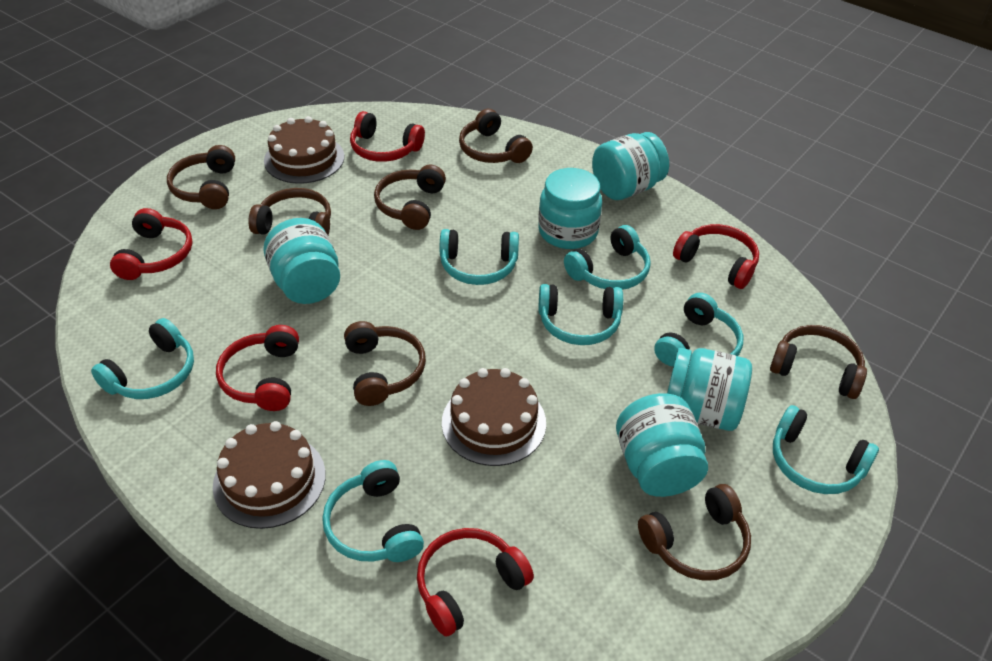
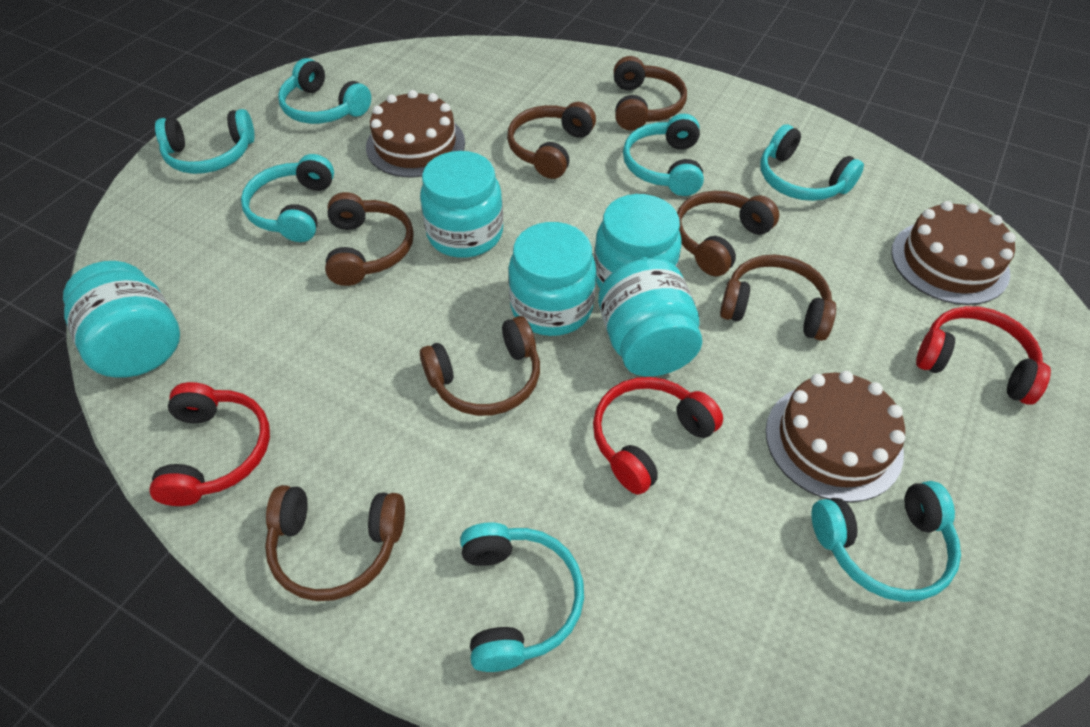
red headphones: [110,208,193,280] [216,325,299,411] [350,111,425,162] [417,528,534,637] [673,224,759,289] = 5 -> [149,382,270,506] [593,377,723,495] [916,306,1051,404] = 3

